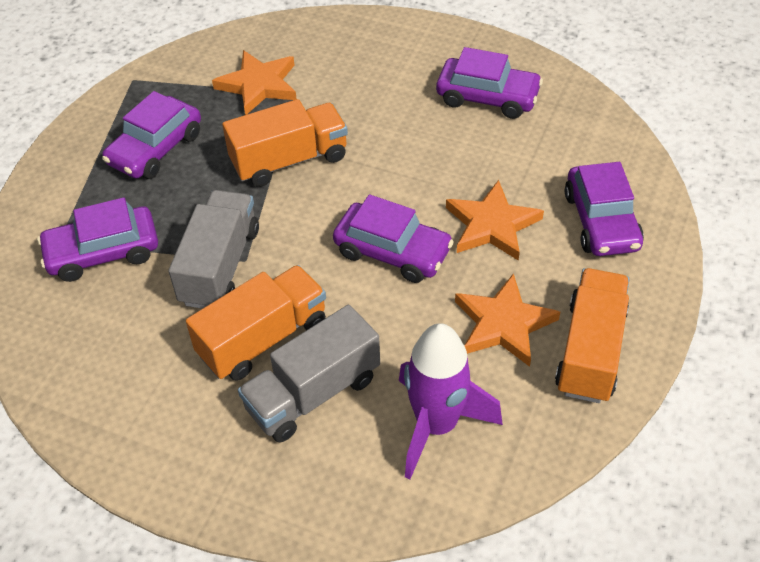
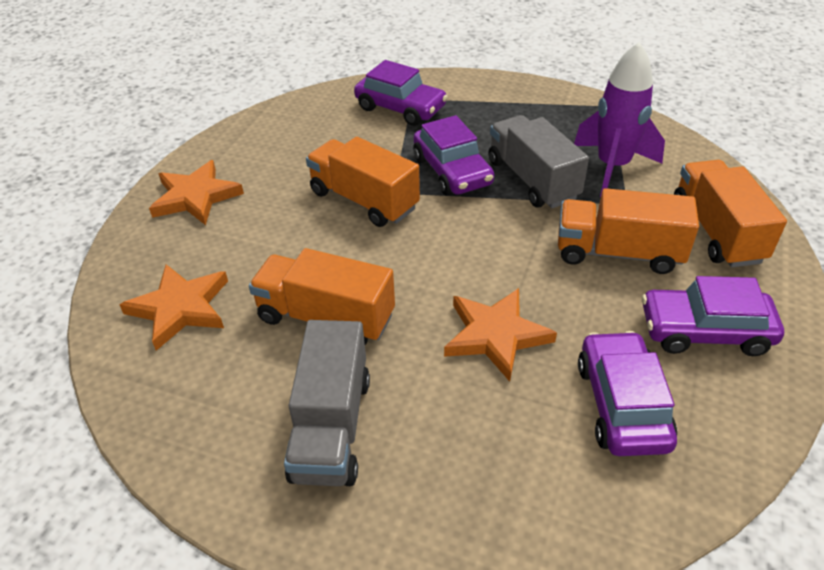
orange truck: [186,265,326,381] [222,99,348,187] [555,268,629,403] = 3 -> [249,248,395,345] [306,137,420,227] [558,188,699,274] [674,160,787,267] = 4
purple car: [37,197,158,282] [102,91,201,179] [333,194,454,283] [436,47,543,119] [565,162,644,256] = 5 -> [354,60,448,126] [413,115,494,196] [578,331,677,456] [642,276,784,356] = 4

